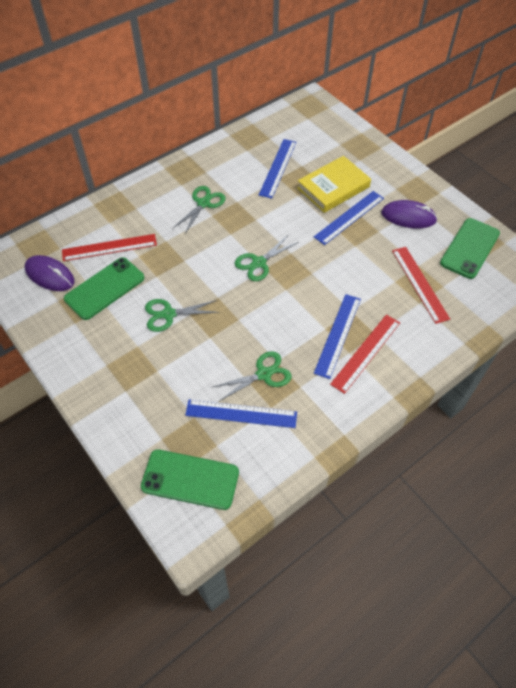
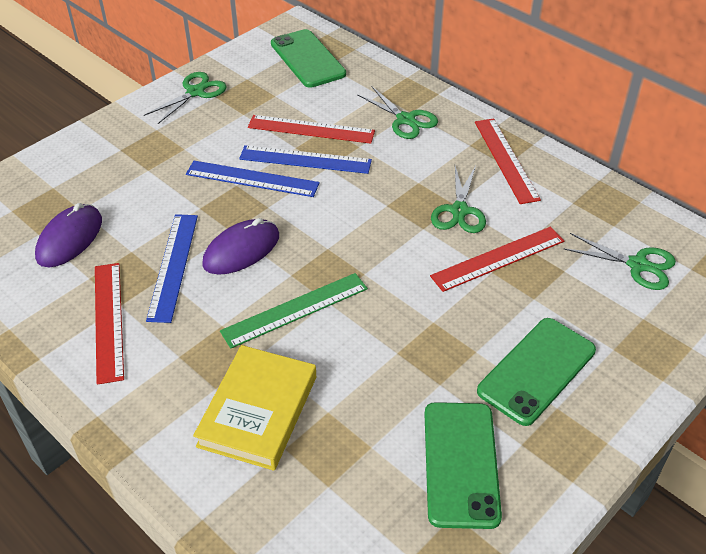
blue ruler: [185,400,297,428] [259,139,296,199] [314,191,384,245] [314,294,361,379] = 4 -> [146,214,198,323] [186,161,320,197] [239,145,372,174] = 3
green ruler: none = 0 -> [220,273,368,349] = 1
red ruler: [62,234,157,261] [330,315,400,394] [392,247,450,324] = 3 -> [95,263,124,385] [248,115,375,144] [430,227,564,292] [475,118,541,204] = 4

